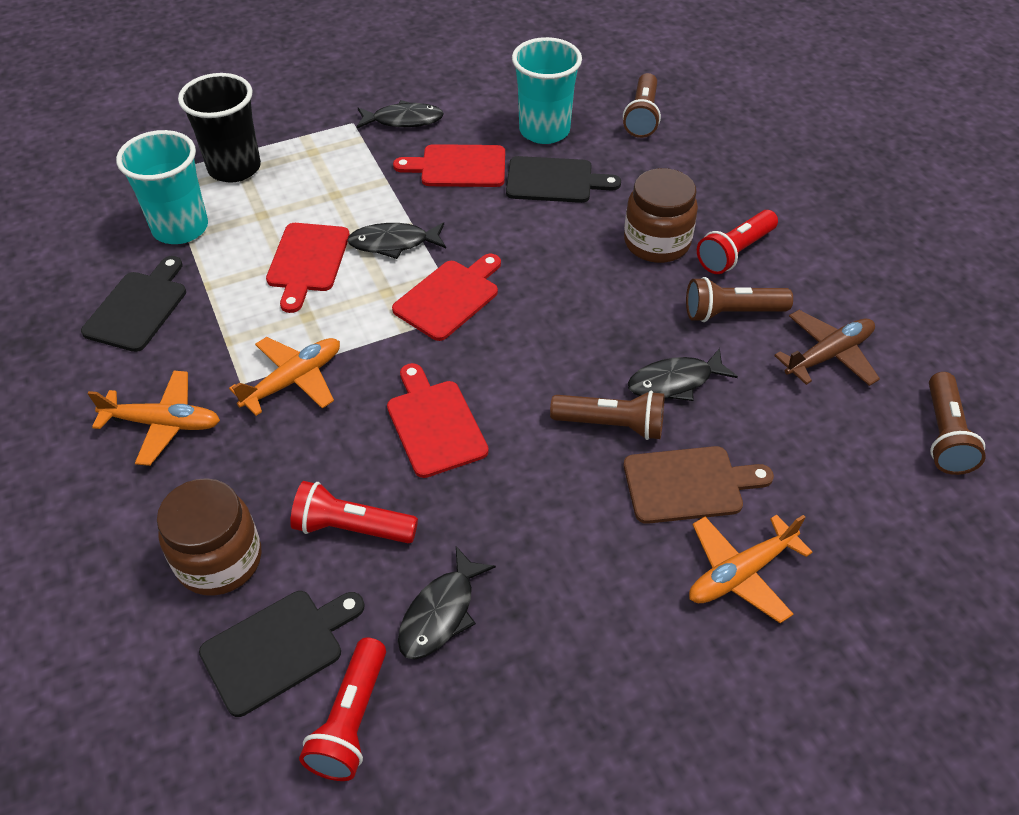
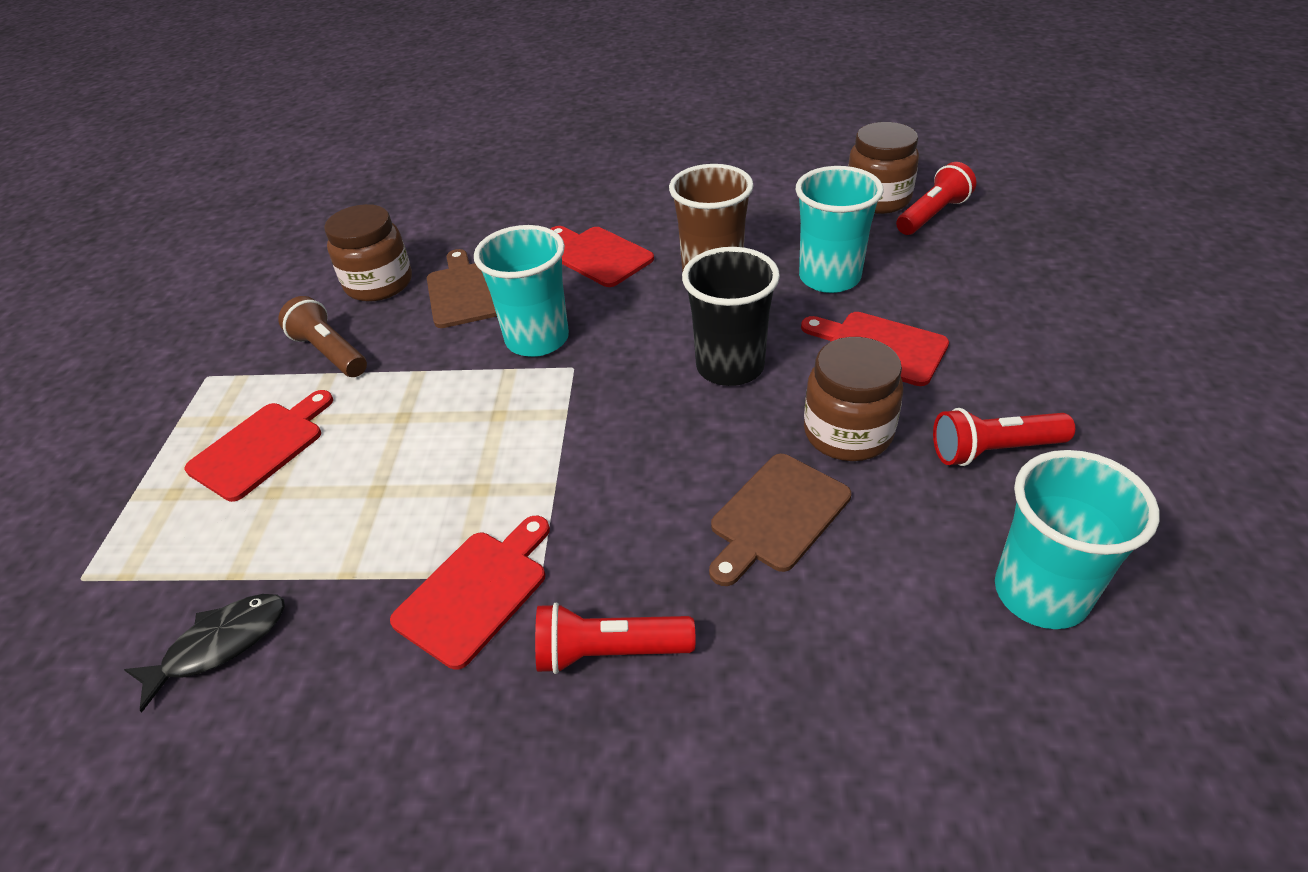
black cutting board: [81,256,186,352] [199,591,365,717] [506,156,621,203] = 3 -> none = 0
black fish: [347,222,446,259] [357,100,444,128] [398,546,496,660] [628,348,738,401] = 4 -> [124,594,285,713] = 1
brown cup: none = 0 -> [669,164,754,273] = 1
brown cutting board: [624,446,774,524] = 1 -> [427,249,497,328] [709,454,851,586] = 2
brown flashlight: [550,391,664,440] [623,73,661,138] [686,277,793,322] [929,372,986,475] = 4 -> [278,296,367,377] = 1
brown jar: [157,478,261,596] [624,168,698,263] = 2 -> [324,204,412,302] [804,337,903,461] [848,122,919,214] = 3
brown plane: [774,310,880,386] = 1 -> none = 0
orange plane: [87,371,220,466] [229,337,340,416] [689,515,812,623] = 3 -> none = 0
turquoise cup: [116,130,208,244] [512,37,582,144] = 2 -> [474,225,569,357] [795,166,883,293] [995,450,1159,629] = 3

